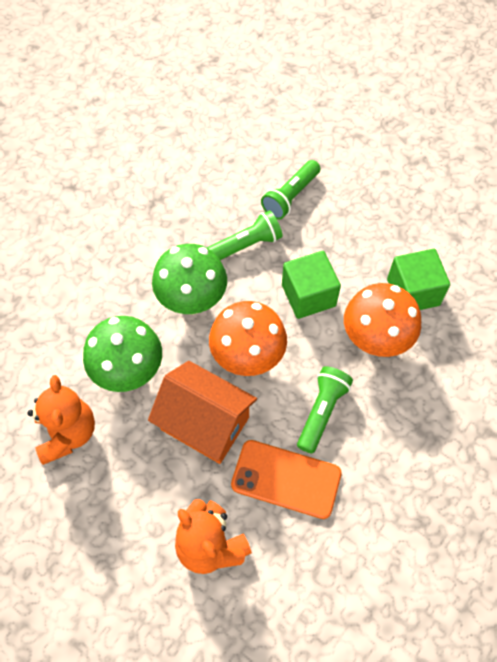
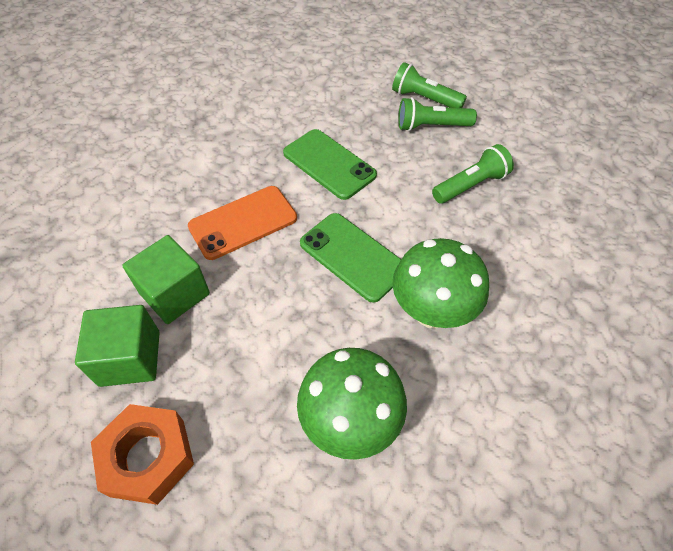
green phone: none = 0 -> [283,129,377,200] [300,213,401,303] = 2
orange house: [148,361,257,464] = 1 -> none = 0
orange mushroom: [209,301,287,376] [344,283,421,357] = 2 -> none = 0
orange nut: none = 0 -> [91,404,194,505] = 1
orange teddy bear: [28,375,95,465] [175,499,252,574] = 2 -> none = 0

